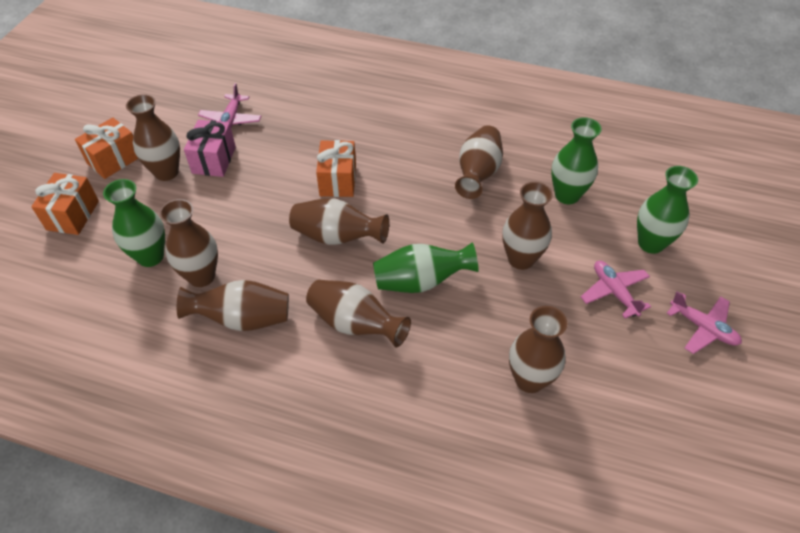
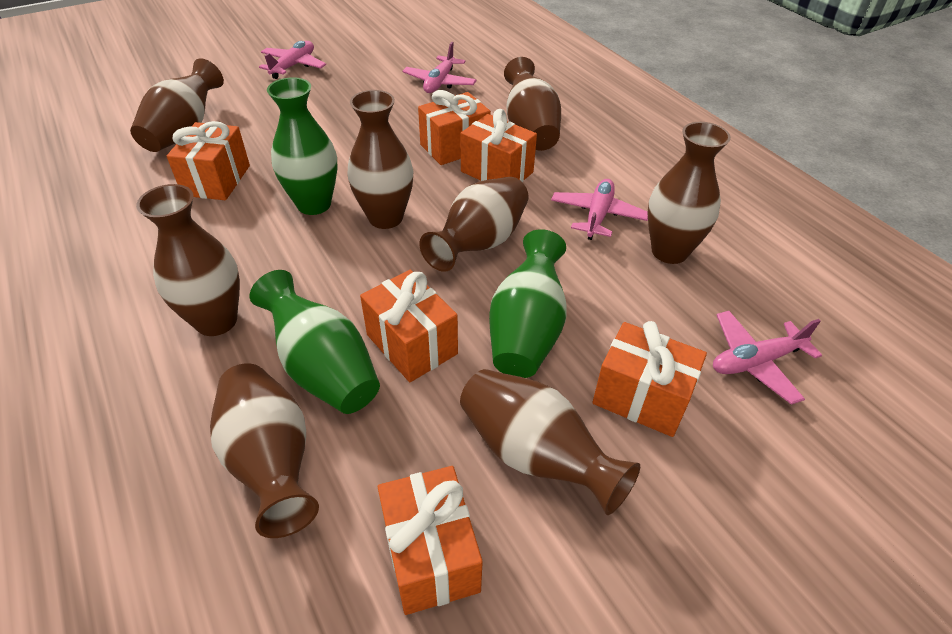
green vase: [103,179,165,267] [373,242,479,293] [551,117,602,205] [637,166,698,254] = 4 -> [250,270,380,414] [267,77,338,215] [489,229,567,378] = 3
orange gift: [31,173,99,235] [75,117,138,179] [316,140,356,197] = 3 -> [167,121,250,200] [360,270,458,382] [378,466,483,615] [418,90,491,165] [461,109,537,182] [592,321,707,437] = 6
pink gift: [184,120,236,177] = 1 -> none = 0
pink plane: [198,83,261,127] [581,261,651,319] [666,291,742,354] = 3 -> [259,41,326,79] [402,42,477,93] [551,179,648,240] [713,311,822,405] = 4

